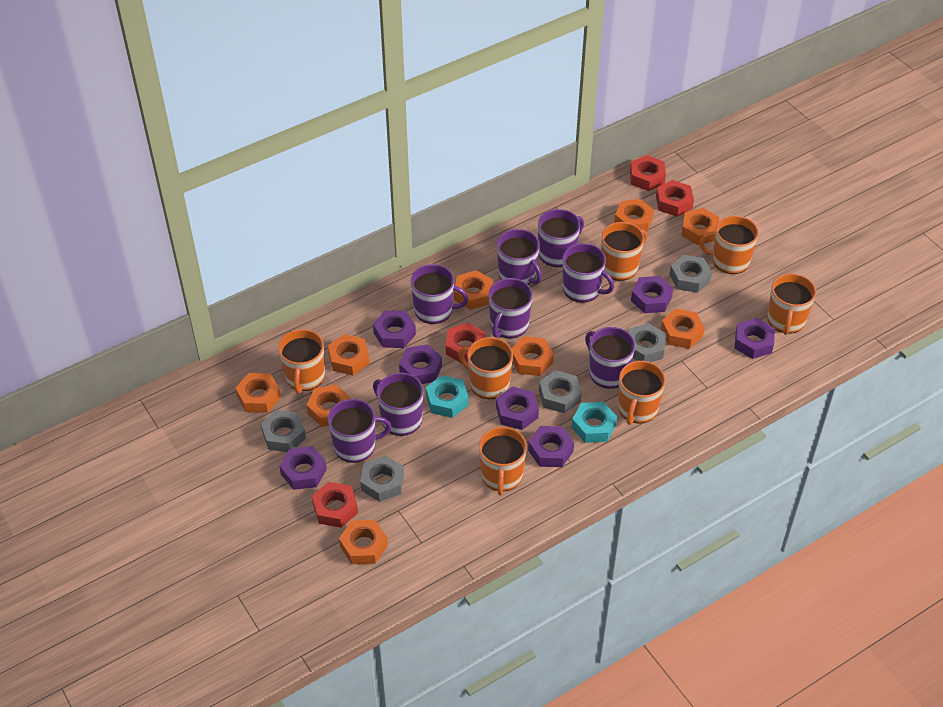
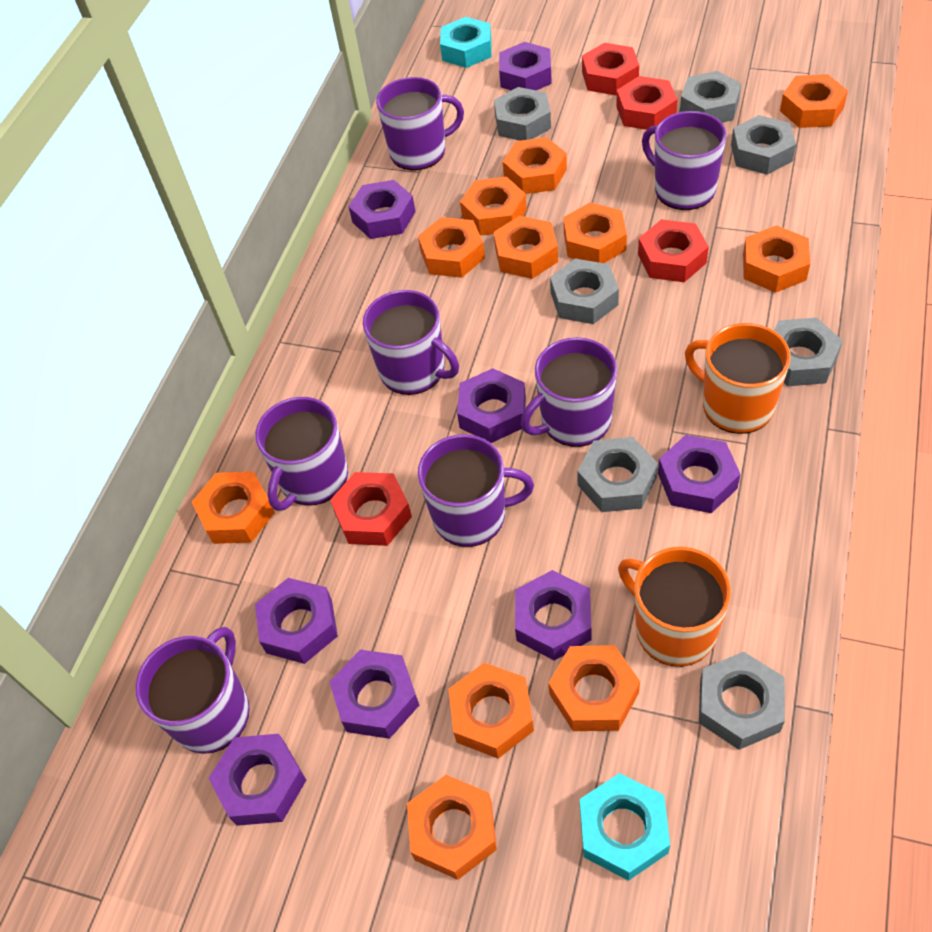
grey nut: [261,410,306,452] [360,455,404,502] [539,370,582,413] [629,323,666,362] [670,255,712,293] = 5 -> [494,87,551,141] [550,259,619,324] [577,437,658,512] [680,71,741,123] [699,652,785,750] [731,115,796,175] [774,317,843,386] = 7
orange mug: [278,329,325,394] [458,337,513,399] [479,427,527,496] [601,222,647,281] [618,361,666,425] [699,216,759,274] [767,273,816,335] = 7 -> [618,546,731,667] [685,323,791,434] = 2
orange nut: [235,373,281,412] [306,384,351,427] [328,334,370,376] [339,520,388,564] [454,270,493,310] [511,336,554,376] [614,199,654,232] [661,309,705,349] [681,208,720,245] = 9 -> [192,471,275,544] [407,775,497,880] [418,217,485,278] [448,663,534,759] [460,177,527,236] [494,216,558,279] [503,137,567,194] [549,645,640,731] [563,202,627,263] [743,225,810,293] [780,74,848,128] = 11
purple mug: [328,399,391,463] [373,373,423,436] [411,264,468,324] [488,278,533,338] [497,229,542,285] [538,209,584,267] [563,243,614,303] [585,327,635,389] = 8 -> [135,627,250,754] [255,397,348,511] [363,290,459,395] [376,77,464,170] [418,434,534,547] [521,337,617,447] [642,111,727,210] = 7
purple nut: [279,446,327,490] [373,310,416,348] [399,344,442,384] [496,386,539,430] [528,426,574,467] [631,276,673,313] [734,318,775,359] = 7 -> [209,734,306,826] [255,578,338,664] [330,650,419,739] [348,180,416,239] [457,368,526,443] [499,42,552,90] [515,570,591,660] [658,435,741,513] = 8

